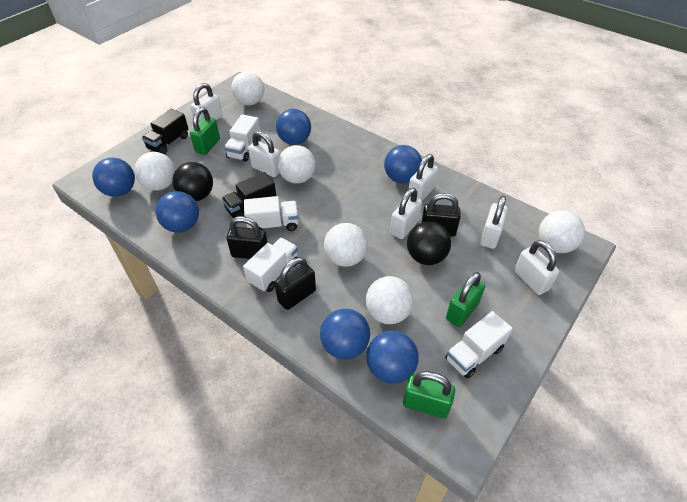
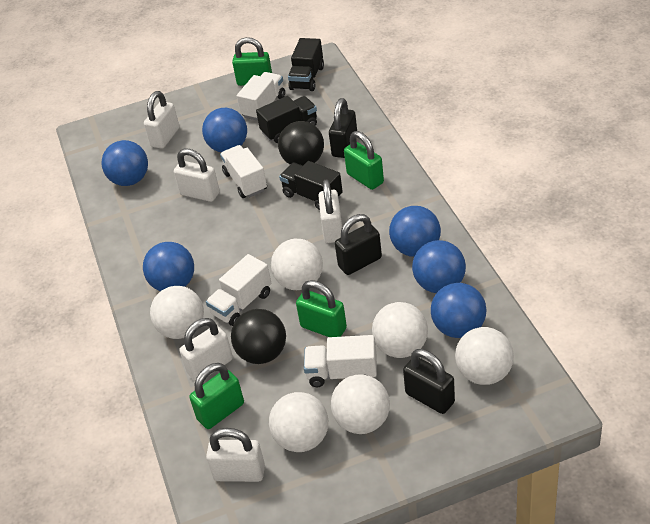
black truck: [142,109,189,155] [222,172,276,218] = 2 -> [256,96,317,143] [279,161,343,210] [288,38,324,91] = 3
green padlock: [190,107,220,155] [403,371,455,418] [446,272,485,327] = 3 -> [189,363,244,429] [232,37,272,86] [296,280,347,337] [344,131,384,190] = 4
white padlock: [190,83,222,123] [248,131,280,177] [390,188,422,239] [409,154,438,201] [480,196,508,249] [514,240,559,295] = 6 -> [144,91,179,149] [174,149,220,202] [180,318,233,381] [206,428,265,482] [318,180,342,243] = 5

